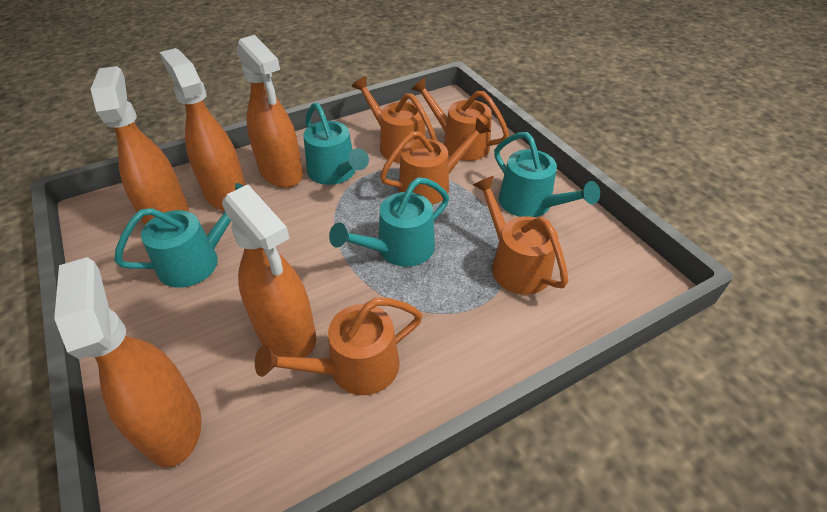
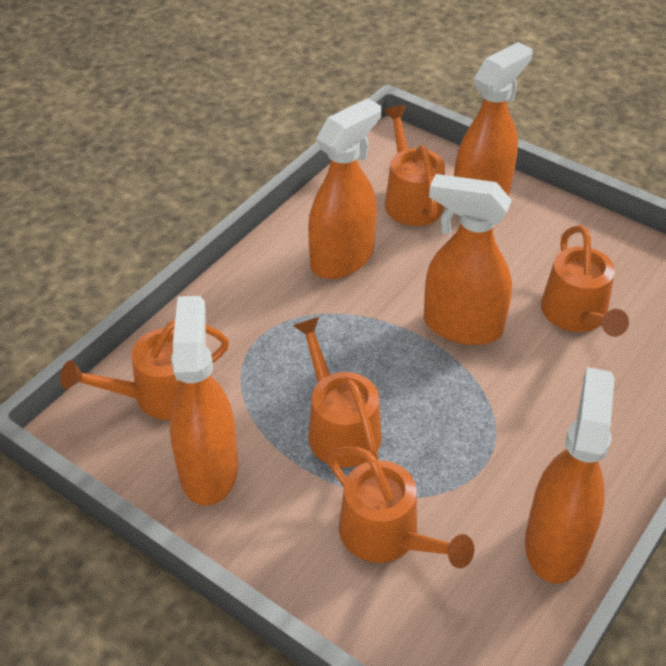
turquoise watering can: [114,183,243,288] [303,103,369,185] [329,177,449,267] [494,132,600,217] = 4 -> none = 0

